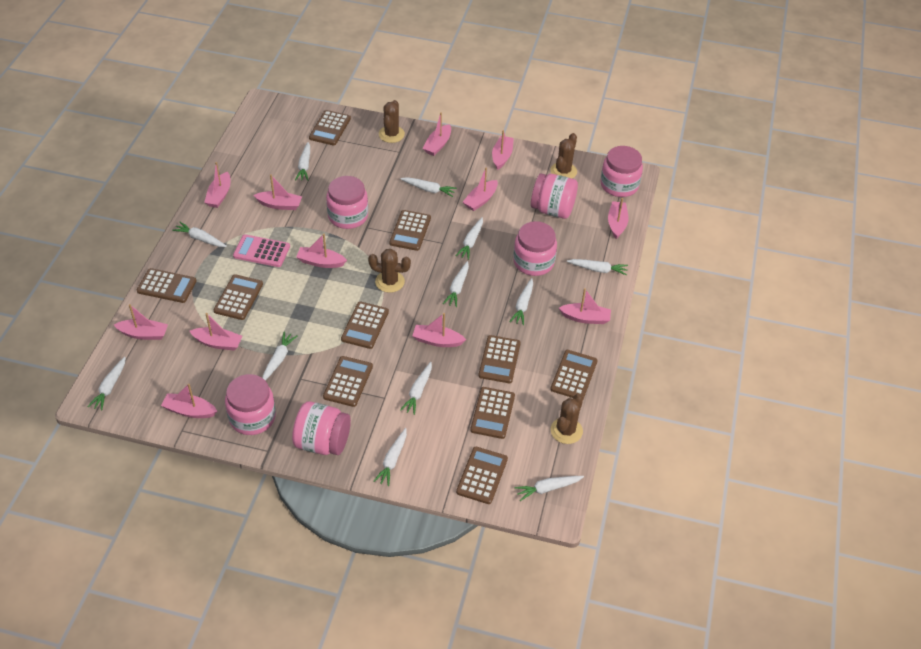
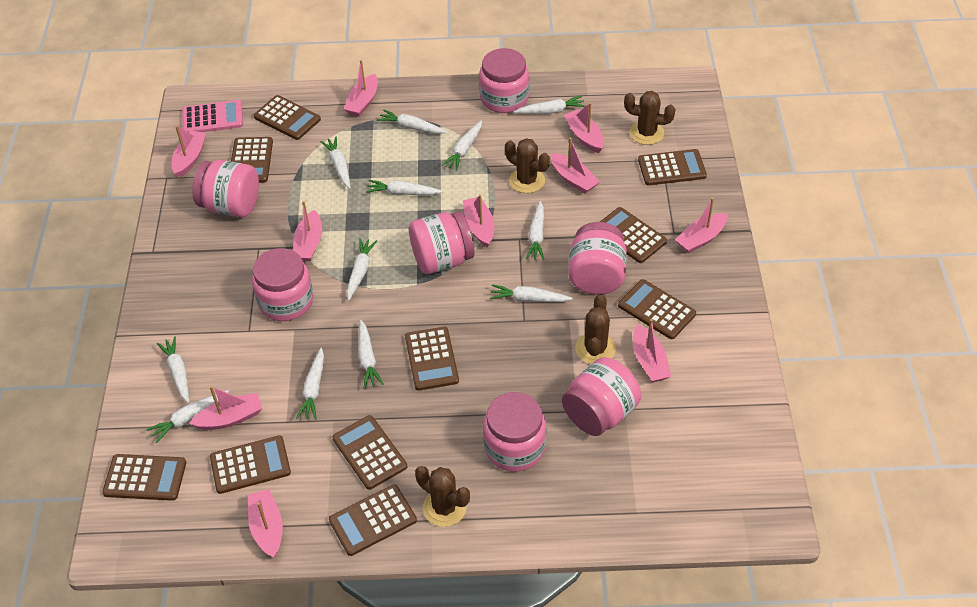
pink boat: [114,304,168,340] [161,384,217,418] [190,313,243,351] [204,162,231,208] [254,174,302,210] [296,233,347,268] [412,313,466,347] [423,112,451,156] [463,168,498,211] [492,130,514,170] [559,288,611,324] [608,198,629,239] = 12 -> [172,126,206,178] [189,386,263,430] [248,489,283,558] [293,201,322,261] [344,60,378,117] [463,194,494,247] [551,138,600,194] [564,102,604,153] [633,319,671,383] [675,197,728,253] = 10
pink jar: [225,374,276,435] [292,401,351,455] [326,176,368,229] [513,221,557,276] [531,173,578,219] [601,146,643,197] = 6 -> [192,160,259,217] [252,248,313,321] [409,212,475,274] [479,48,529,113] [483,392,546,472] [562,357,641,436] [568,222,627,295] = 7

